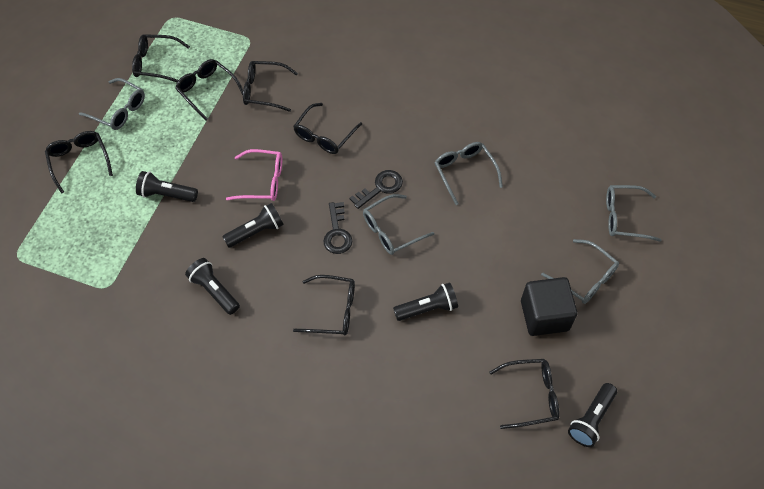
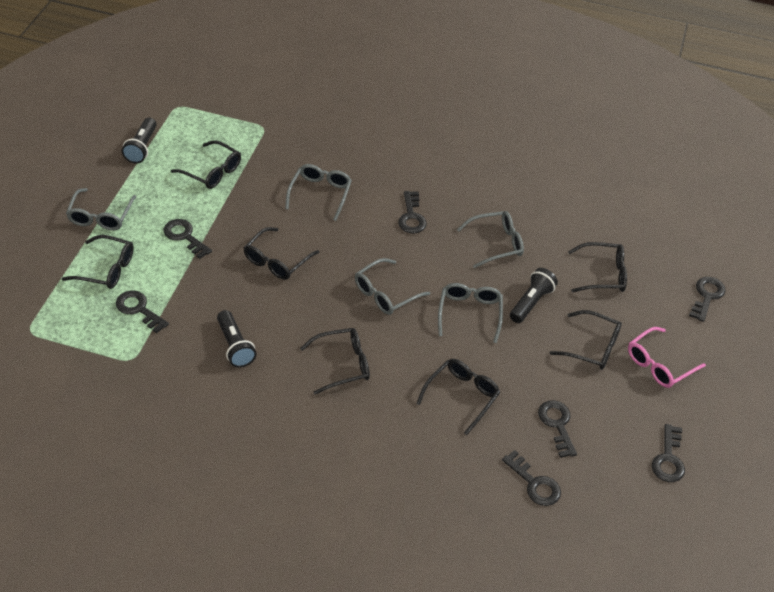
black cube: [521,277,577,336] = 1 -> none = 0
black flashlight: [136,171,198,202] [185,258,240,315] [222,203,284,248] [393,282,458,321] [568,383,617,447] = 5 -> [122,118,157,163] [217,310,256,368] [510,268,558,323] = 3
black key: [323,202,352,254] [349,170,403,209] = 2 -> [116,290,169,333] [163,219,212,259] [398,191,427,233] [502,450,561,506] [538,400,577,458] [652,424,685,482] [689,277,726,322] = 7

